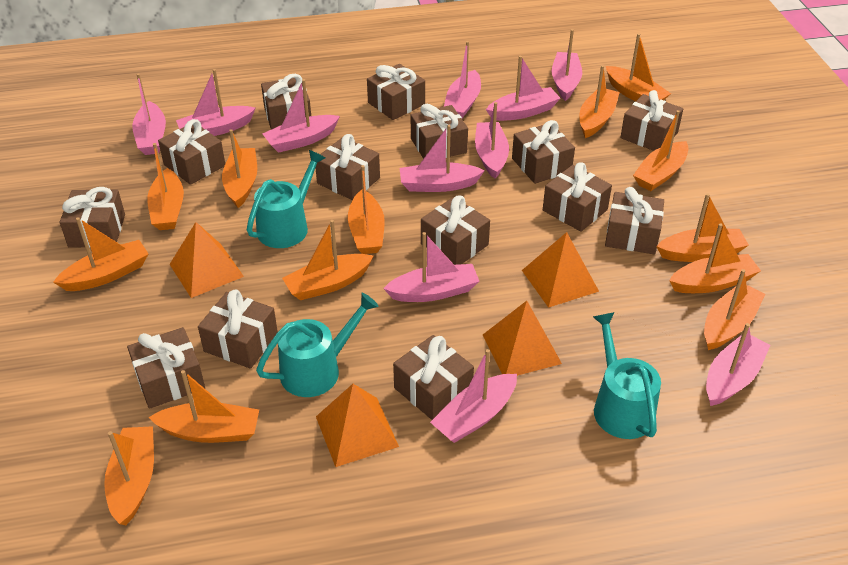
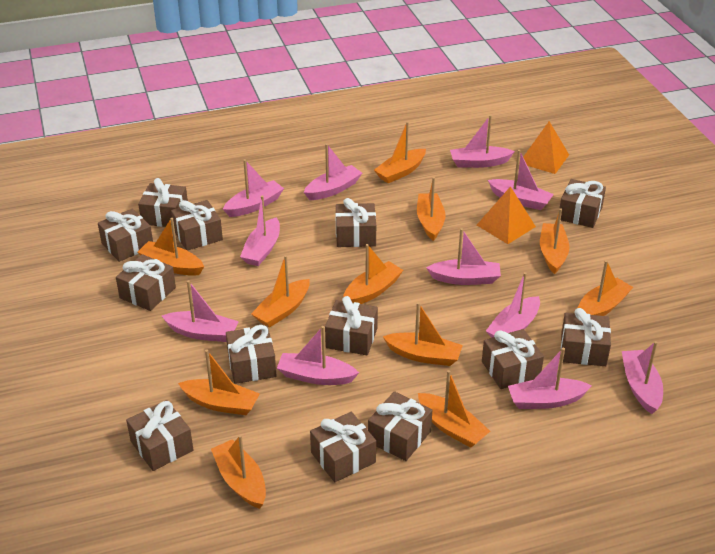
brown gift: [60,187,125,248] [127,327,205,409] [158,119,225,185] [198,289,278,369] [261,73,311,130] [316,134,380,200] [367,64,425,120] [393,335,474,420] [411,104,468,159] [421,196,490,265] [512,120,575,184] [543,162,612,232] [605,187,664,254] [620,90,683,151] = 14 -> [98,209,153,262] [116,254,176,311] [126,400,193,471] [138,178,188,227] [171,200,223,251] [226,325,276,384] [310,412,376,482] [325,296,378,355] [336,198,376,247] [368,391,432,461] [482,329,544,389] [560,179,606,228] [561,308,611,366] = 13
orange boat: [53,217,148,291] [104,426,154,525] [147,143,184,230] [149,370,259,443] [222,129,257,208] [282,220,373,300] [348,165,385,254] [579,65,620,138] [606,34,671,101] [633,110,688,191] [656,193,749,262] [669,223,761,293] [704,269,765,350] = 13 -> [138,218,204,276] [178,349,260,415] [211,435,266,509] [251,255,310,328] [343,244,403,304] [374,121,426,183] [383,302,463,366] [417,177,445,241] [418,370,490,448] [540,208,570,274] [578,260,633,316] = 11
orange pyramid: [170,222,244,298] [316,384,399,467] [483,301,562,376] [522,232,599,308] = 4 -> [477,186,536,244] [519,121,569,174] = 2
turquoise watering can: [247,150,325,248] [256,293,379,397] [593,312,661,439] = 3 -> none = 0

